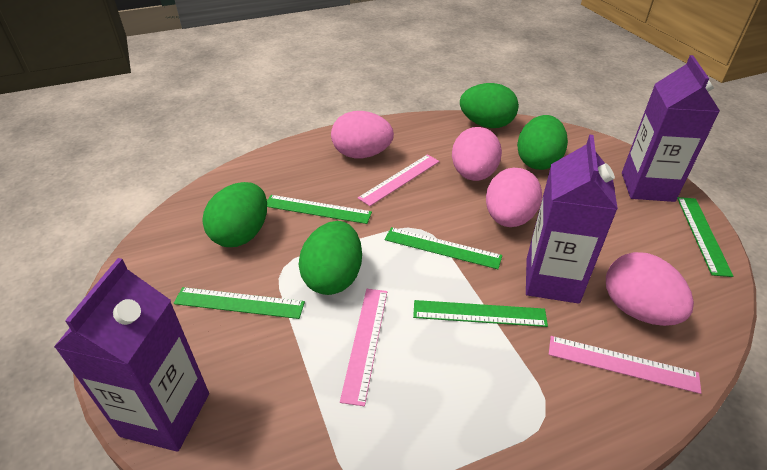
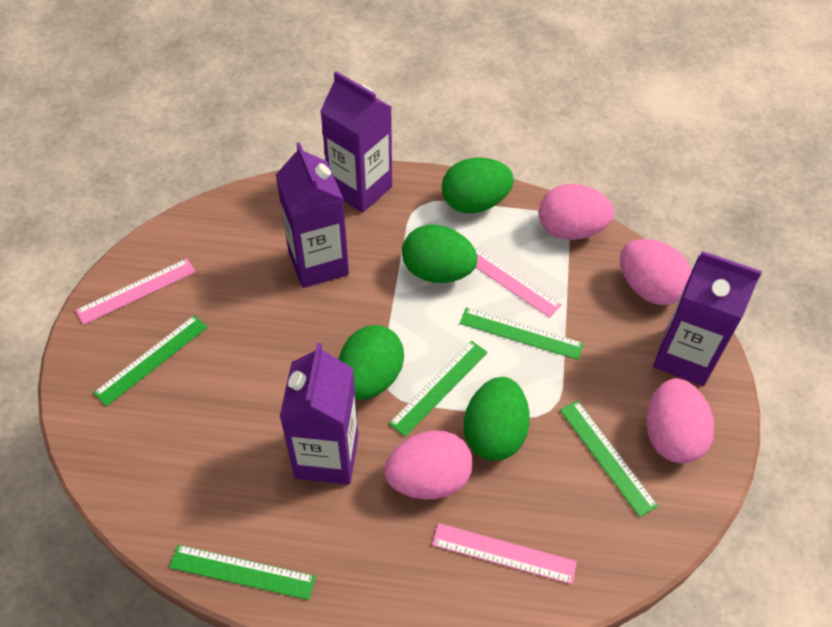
purple carton: [54,258,209,452] [526,134,618,304] [622,55,720,202] = 3 -> [276,142,349,288] [280,343,358,485] [320,71,392,213] [653,251,762,386] = 4

